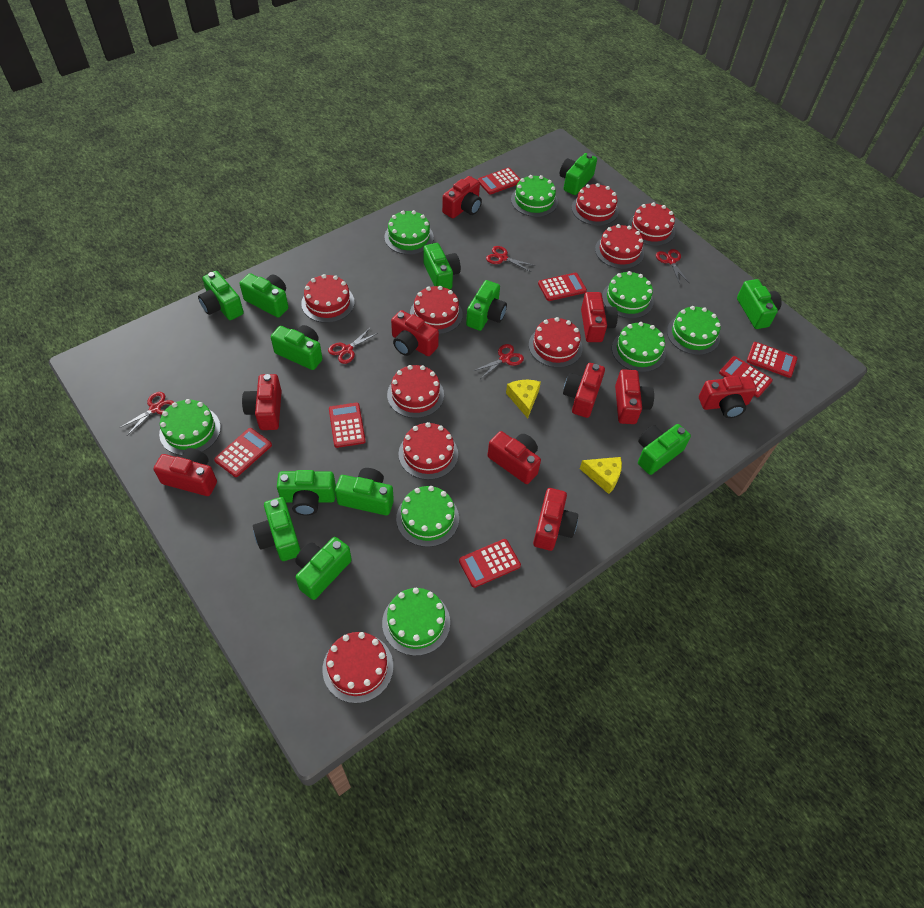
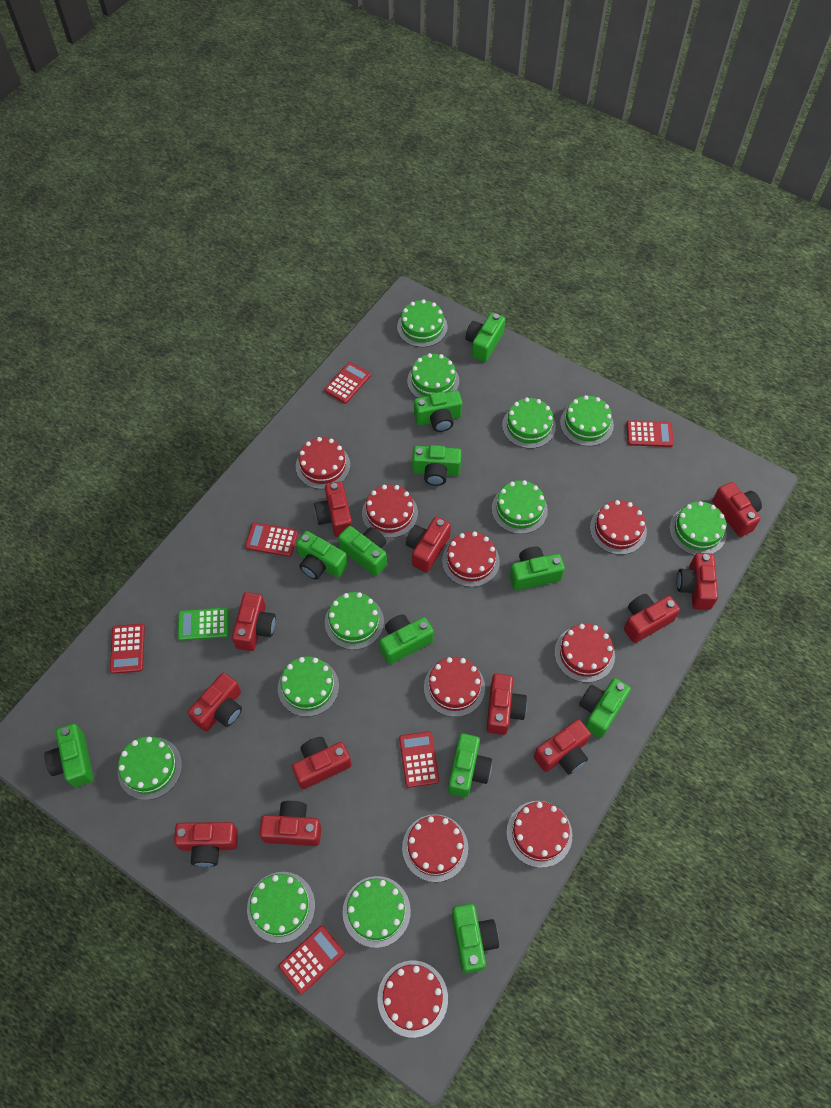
green cake: [159,399,221,455] [382,588,450,656] [384,210,434,255] [396,486,459,547] [511,175,558,217] [602,271,654,319] [612,322,666,372] [667,306,721,355] = 8 -> [118,736,182,800] [247,872,315,943] [278,657,339,717] [325,592,384,650] [343,876,411,948] [397,299,448,347] [407,353,459,398] [492,480,548,534] [502,397,556,449] [560,395,614,446] [669,501,727,555] = 11
green calculator: none = 0 -> [178,607,229,641] = 1
green camera: [198,271,244,320] [239,273,288,318] [253,497,300,561] [271,325,323,370] [277,470,336,516] [295,537,352,600] [335,468,394,516] [423,243,461,290] [466,280,507,331] [560,153,597,195] [638,424,691,475] [737,279,782,329] = 12 -> [44,724,93,787] [296,531,348,580] [338,526,387,576] [380,614,434,664] [412,445,462,486] [414,390,462,432] [448,733,492,797] [452,904,499,974] [465,312,505,362] [510,546,565,591] [579,678,631,738] = 11
red calculator: [214,428,272,477] [329,403,366,448] [459,539,521,588] [478,167,521,194] [538,273,587,301] [719,356,773,397] [747,342,797,378] = 7 -> [110,624,145,674] [245,522,298,557] [279,926,345,994] [324,362,371,404] [399,731,439,788] [626,420,674,447] = 6
red camera: [153,448,217,496] [242,374,282,430] [391,310,439,356] [442,176,482,218] [488,431,541,484] [533,488,578,551] [563,363,605,418] [581,292,618,342] [615,369,654,424] [699,376,757,418] = 10 -> [174,822,238,867] [188,673,242,732] [232,592,276,651] [259,801,321,846] [292,737,352,789] [314,481,352,537] [406,517,451,572] [487,673,527,735] [534,719,591,774] [624,594,680,643] [677,553,718,610] [712,482,762,537] = 12
red scissors: [119,392,174,435] [328,327,378,364] [474,344,524,378] [486,246,535,272] [656,249,689,284] = 5 -> none = 0
yellow cheese: [506,380,541,418] [580,457,622,494] = 2 -> none = 0

